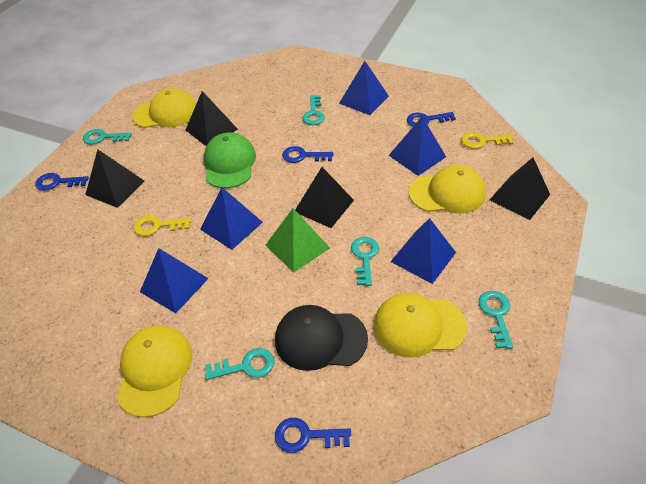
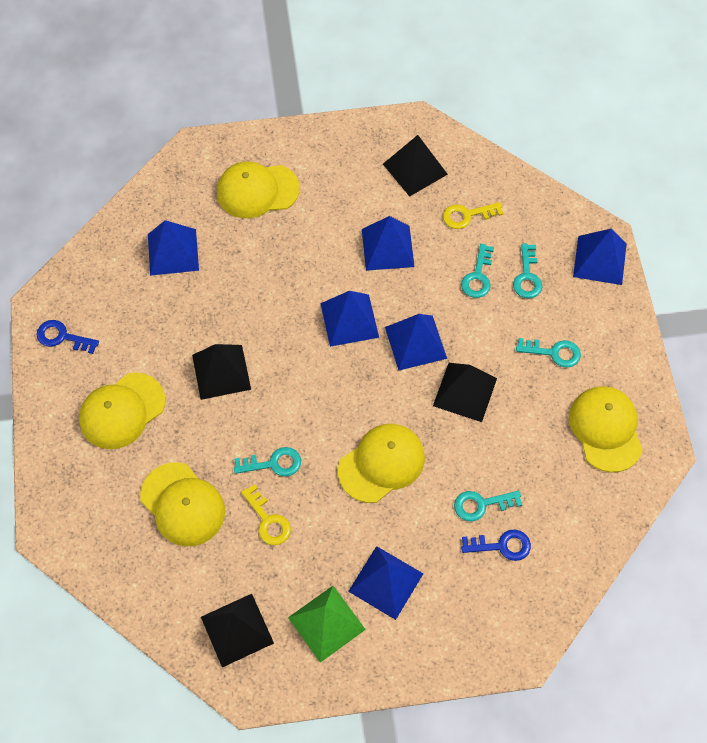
black cap: [275,305,368,371] = 1 -> none = 0
blue key: [35,173,89,191] [275,418,351,453] [282,146,334,163] [407,112,456,127] = 4 -> [36,320,99,354] [461,530,531,561] = 2
blue pyramid: [140,248,209,313] [200,187,263,250] [339,61,389,115] [389,116,446,176] [390,218,456,284] = 5 -> [148,220,199,276] [320,291,379,347] [348,546,423,620] [362,216,415,271] [385,314,447,370] [573,229,627,285] = 6
green cap: [204,132,256,188] = 1 -> none = 0
yellow cap: [117,325,192,418] [132,88,196,128] [374,293,467,358] [409,165,486,213] = 4 -> [79,372,165,449] [140,462,225,547] [217,162,300,218] [338,424,425,503] [569,386,643,473] = 5

